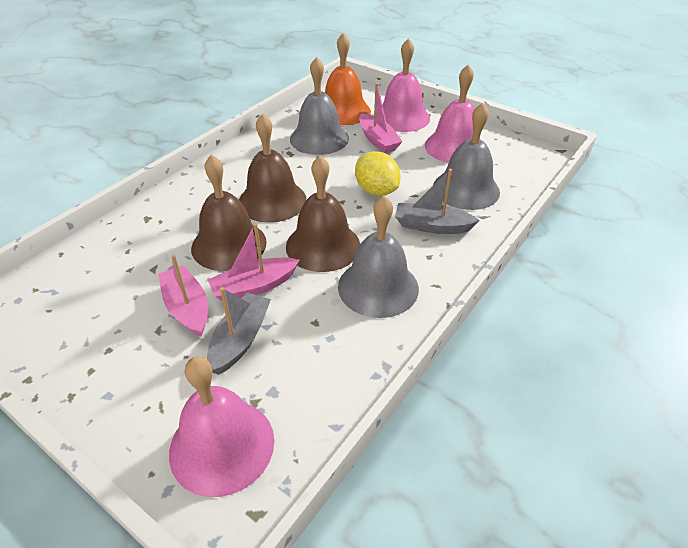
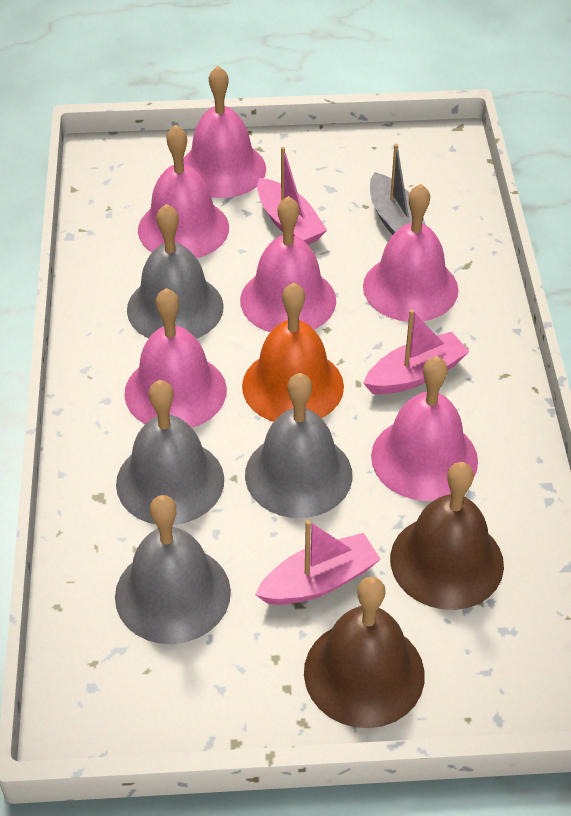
brown bell: [191,155,267,271] [239,113,307,223] [286,156,360,272] = 3 -> [304,577,425,728] [390,462,504,610] = 2
grey bell: [290,57,349,155] [338,196,419,318] [433,103,500,210] = 3 -> [115,495,231,644] [116,380,224,525] [127,204,224,339] [245,373,353,518] = 4
grey boat: [207,287,271,375] [395,169,480,234] = 2 -> [370,144,426,235] = 1
pink bell: [169,357,274,497] [383,38,430,132] [425,64,481,163] = 3 -> [124,288,227,428] [138,125,229,258] [183,66,266,198] [240,196,336,332] [363,184,459,322] [371,356,478,501] = 6
yellow lemon: [355,151,401,196] = 1 -> none = 0

